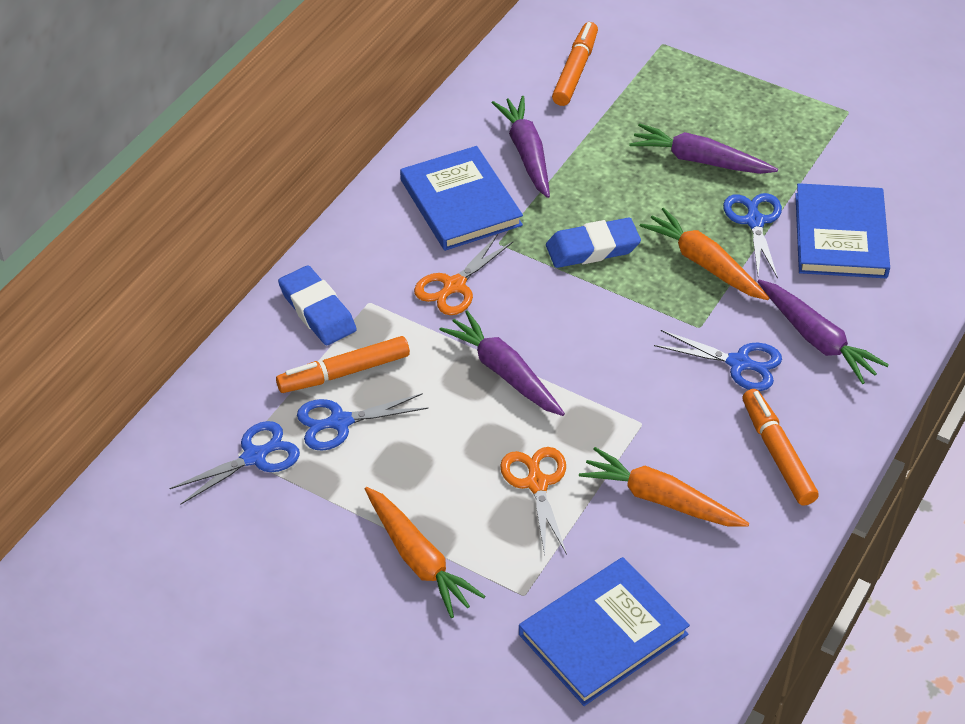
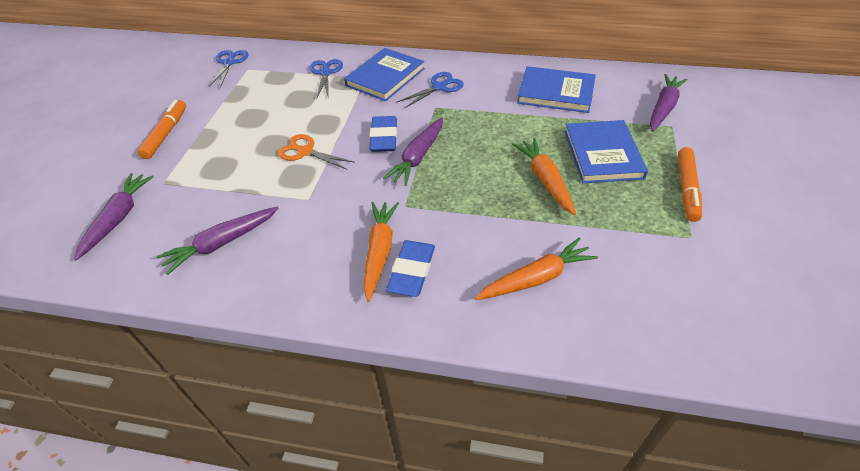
blue scissors: [169,421,300,505] [297,393,428,451] [654,330,782,391] [723,193,782,279] = 4 -> [209,50,249,87] [309,59,343,99] [397,72,464,109] = 3
orange marker: [276,336,410,393] [552,22,598,106] [742,389,819,506] = 3 -> [137,100,186,159] [678,147,702,222] = 2
orange scissors: [414,234,513,315] [500,447,567,556] = 2 -> [278,134,355,170] = 1

